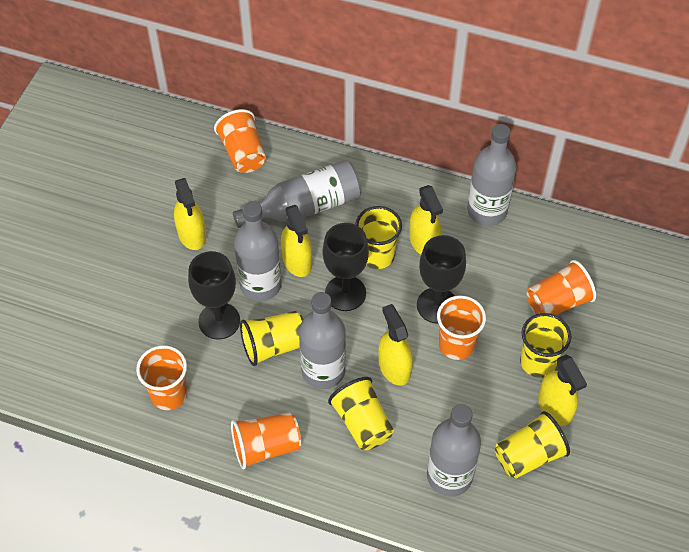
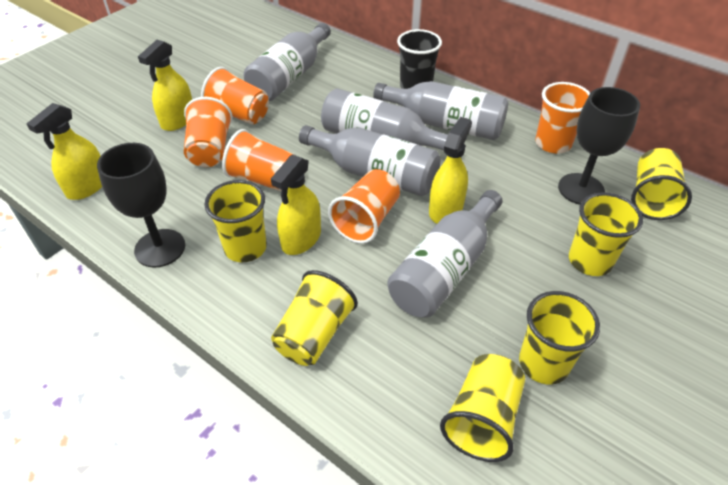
black cup: none = 0 -> [397,29,442,89] = 1
black goblet: [188,251,240,339] [323,223,369,311] [417,235,466,324] = 3 -> [97,143,185,268] [558,87,640,205] = 2
yellow cup: [240,311,303,366] [328,377,394,450] [355,206,402,269] [495,411,570,479] [520,313,571,378] = 5 -> [204,180,267,262] [271,270,358,366] [440,354,525,462] [519,291,600,385] [569,192,643,276] [631,148,692,220] = 6
yellow spray bottle: [174,178,206,250] [281,205,312,277] [378,304,413,386] [409,185,443,255] [538,355,587,426] = 5 -> [26,103,102,200] [138,40,192,131] [271,155,321,255] [429,117,472,223] = 4

